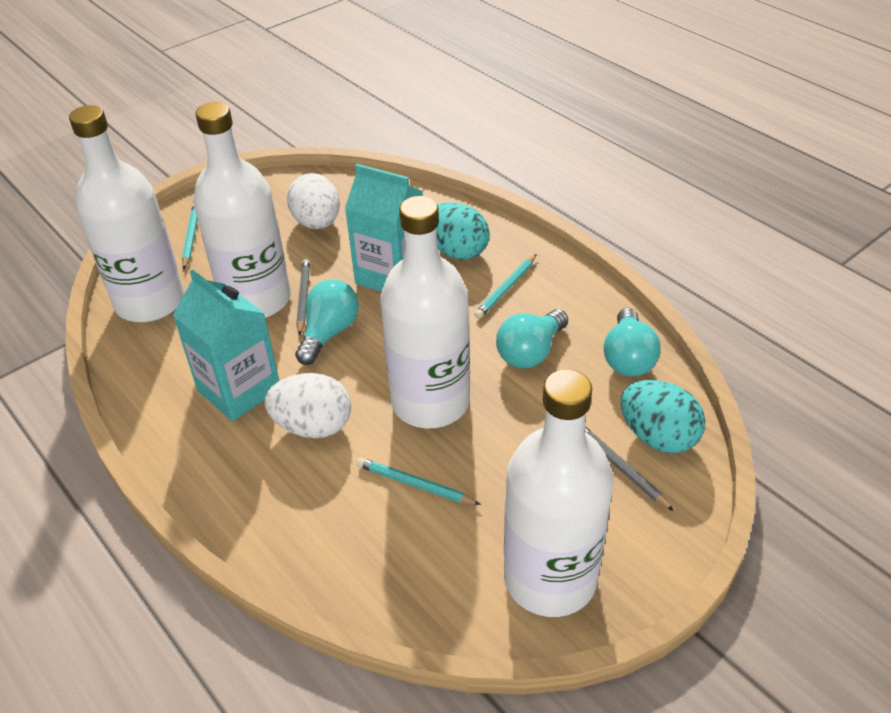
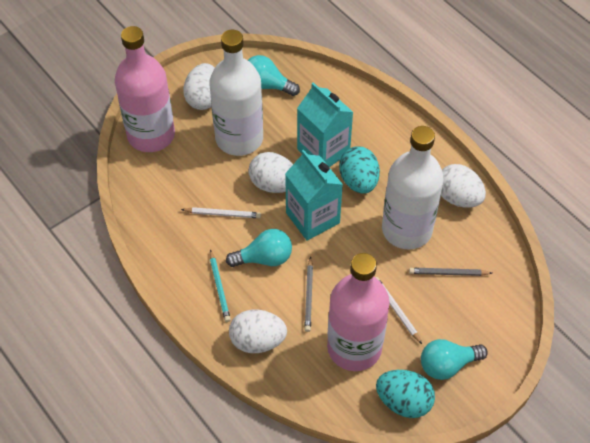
pink bottle: none = 0 -> [115,26,175,152] [327,253,390,371] = 2
turquoise pencil: [182,204,198,269] [356,457,481,505] [474,254,537,319] = 3 -> [210,250,231,322] = 1
white bottle: [69,105,184,322] [193,102,291,318] [380,196,470,428] [504,369,614,617] = 4 -> [209,30,263,156] [382,126,444,249] = 2
white egg: [265,373,351,438] [287,173,340,229] = 2 -> [183,63,215,110] [229,310,287,353] [249,152,293,193] [441,164,486,208] = 4
white pencil: none = 0 -> [181,207,261,218] [375,277,422,344] = 2

